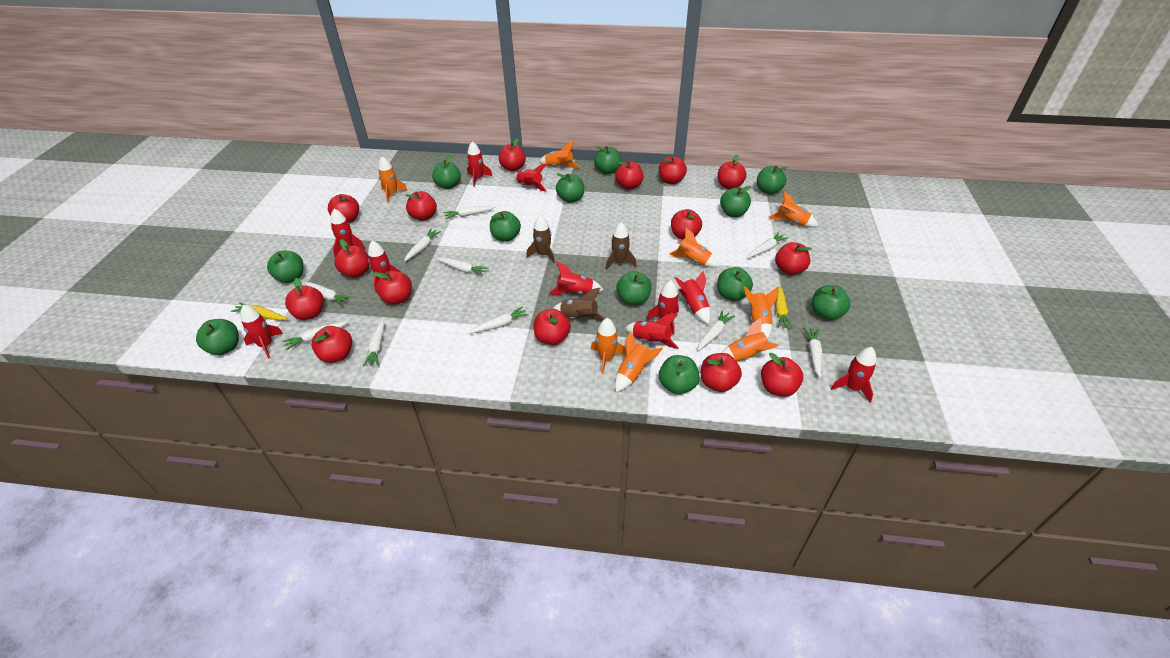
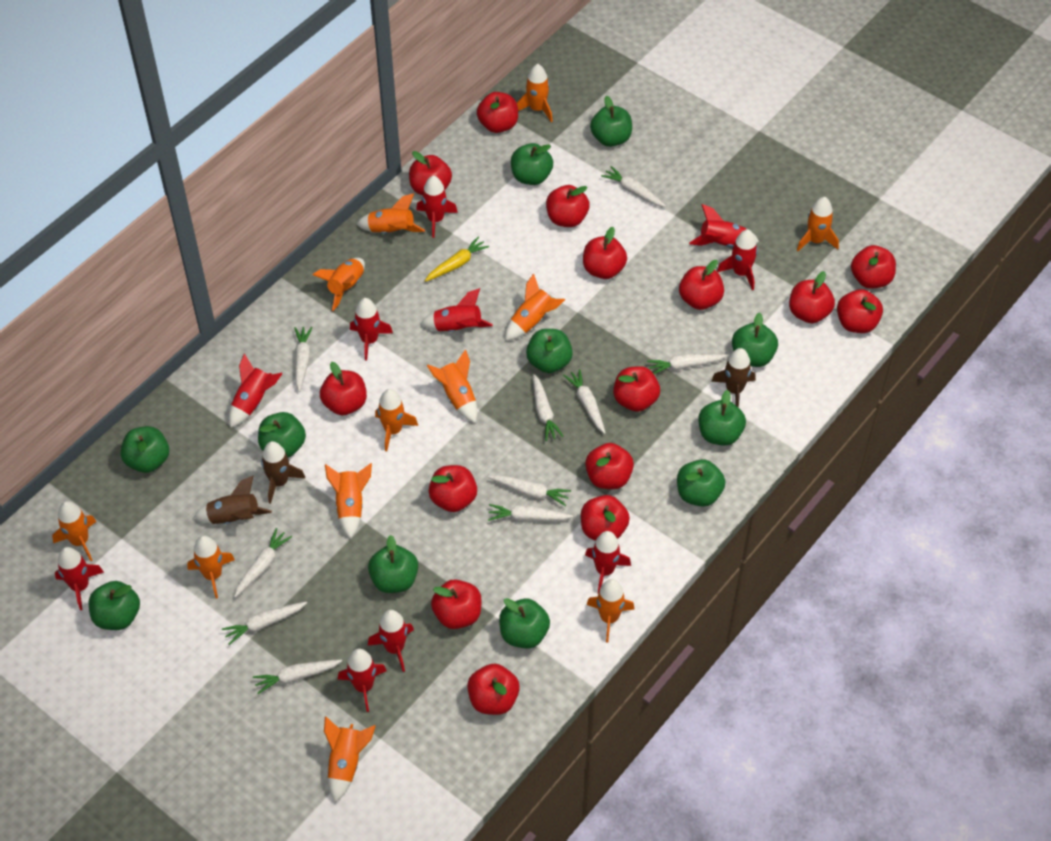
green apple: [196,319,239,355] [267,251,303,283] [432,155,461,189] [490,211,521,242] [556,173,584,203] [594,146,621,174] [616,271,652,305] [659,355,700,394] [717,267,753,301] [720,186,752,217] [757,166,788,195] [812,285,850,320] = 12 -> [89,581,140,630] [120,426,169,473] [258,412,306,458] [368,535,418,593] [499,598,550,649] [511,143,553,185] [526,329,573,373] [590,96,632,147] [677,459,725,507] [699,390,746,446] [732,312,778,367] = 11
orange rocket: [378,156,408,203] [539,141,579,168] [591,318,626,374] [615,331,663,392] [669,227,720,268] [721,317,779,362] [744,286,778,339] [769,192,818,227] = 8 -> [52,501,96,561] [187,536,235,599] [313,258,365,311] [324,716,376,803] [325,463,372,539] [357,193,425,234] [375,389,418,452] [427,349,477,423] [505,273,565,341] [517,64,553,122] [587,579,635,643] [797,197,839,251] = 12
yellow carrot: [231,302,287,320] [775,285,793,328] = 2 -> [425,237,489,282] = 1

